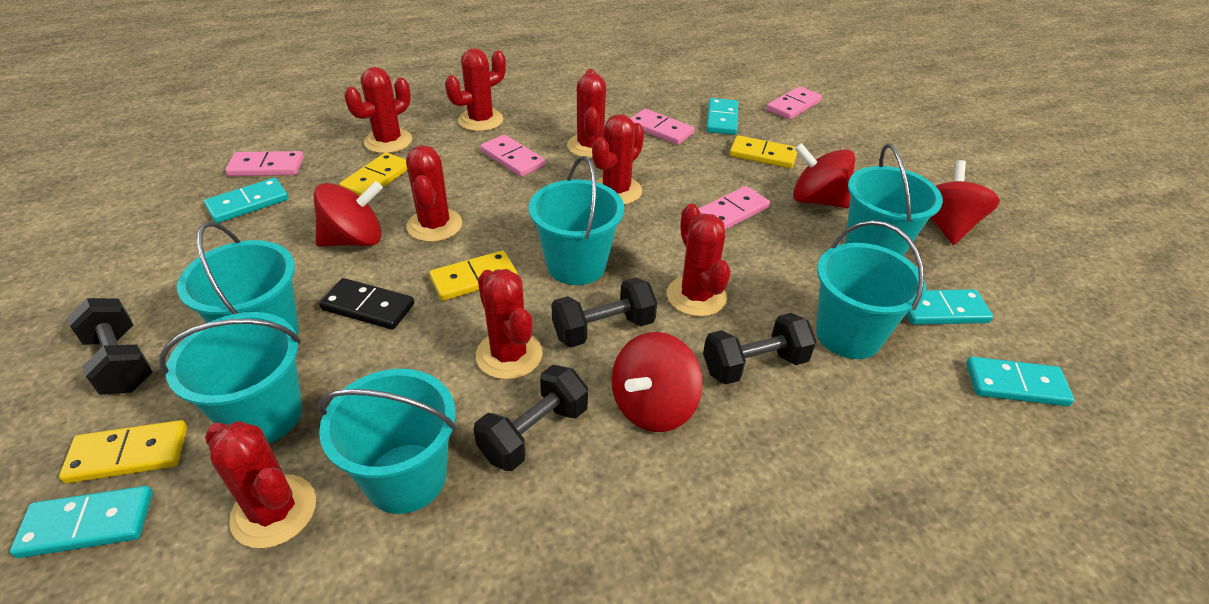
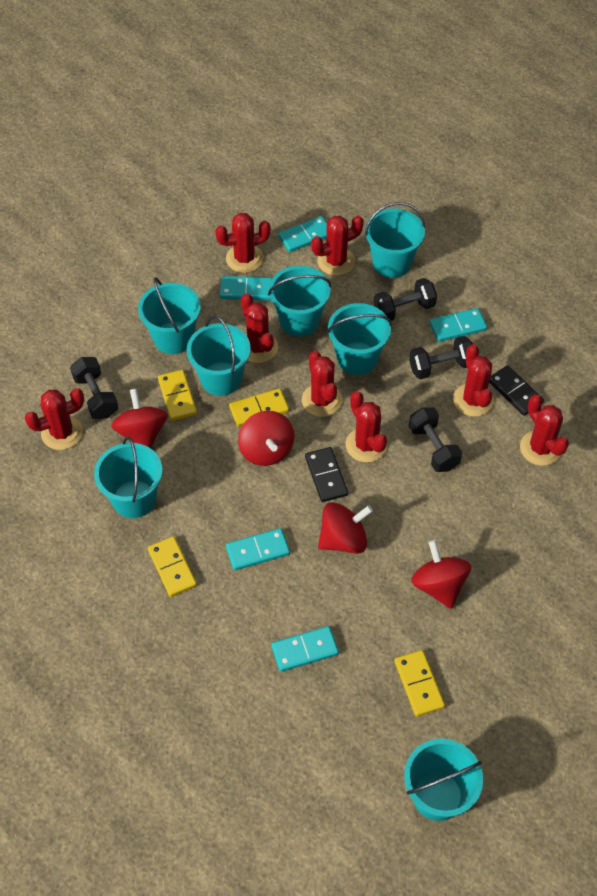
black domino: [319,278,414,330] = 1 -> [305,447,348,502] [489,365,544,416] = 2
pink domino: [225,151,304,176] [480,135,545,177] [630,109,694,145] [698,186,770,230] [767,86,822,120] = 5 -> none = 0
turquoise bucket: [159,312,302,443] [177,222,299,336] [318,369,456,514] [529,156,624,285] [816,220,926,359] [845,143,943,256] = 6 -> [94,436,163,518] [138,277,201,354] [187,316,251,396] [268,266,331,337] [327,303,392,375] [365,202,425,278] [404,739,483,821] = 7

